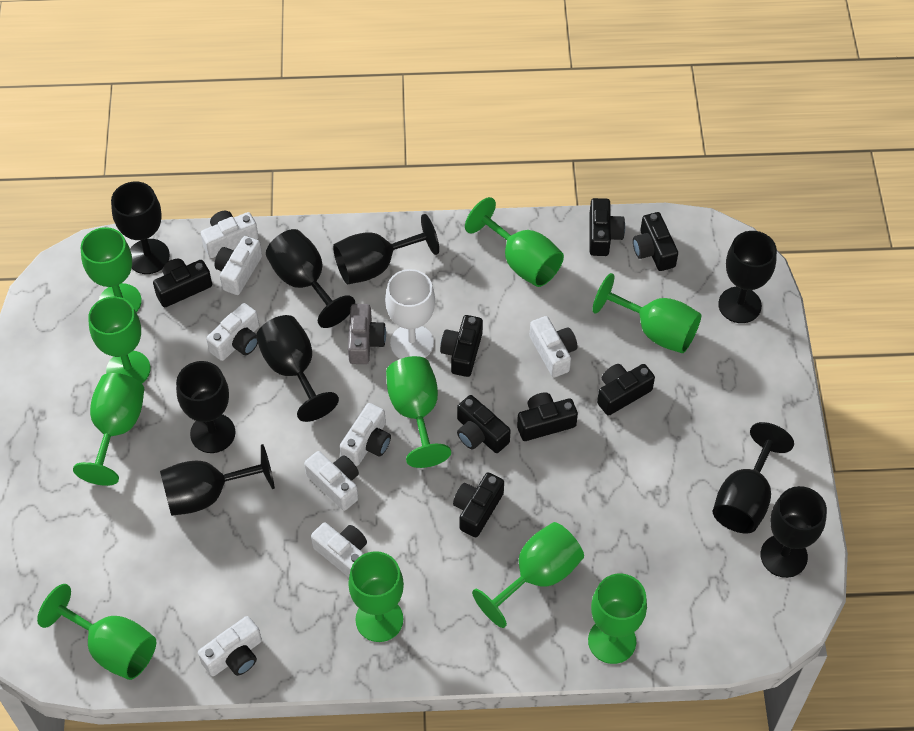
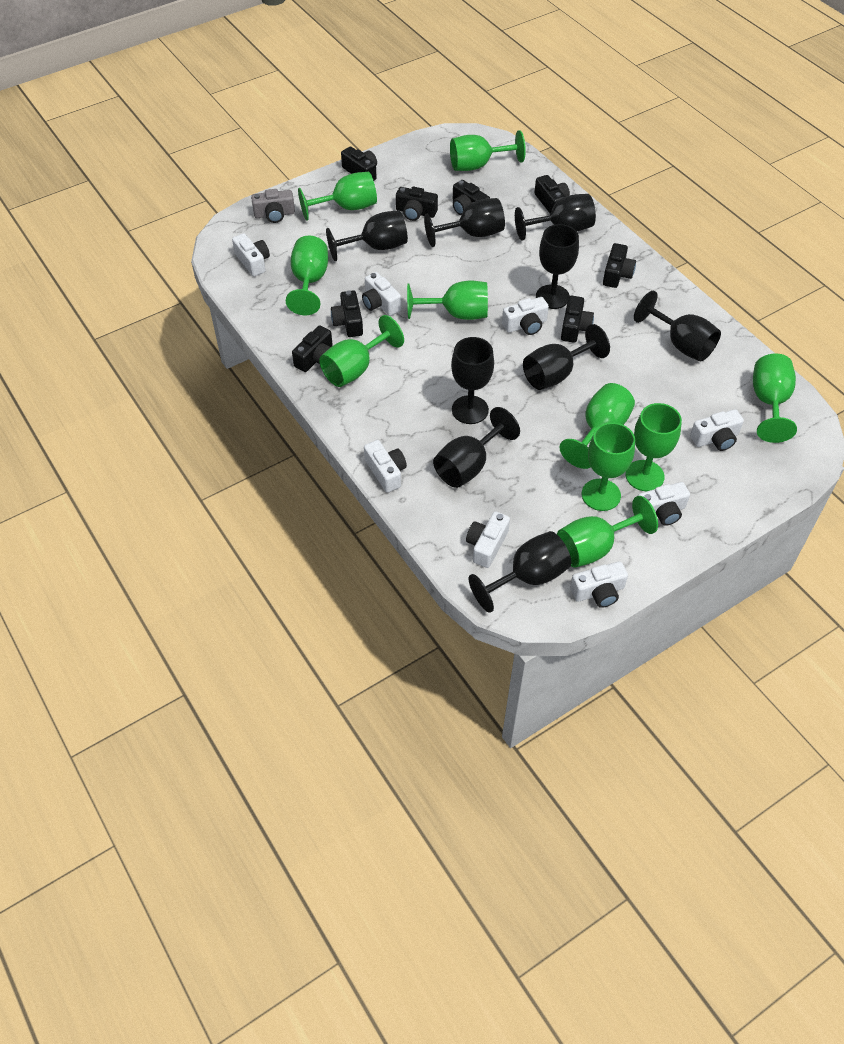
white goblet: [385,269,435,359] = 1 -> none = 0

